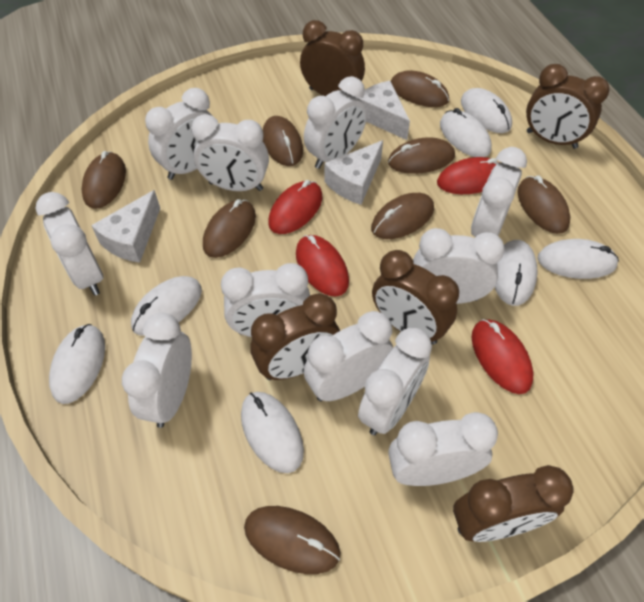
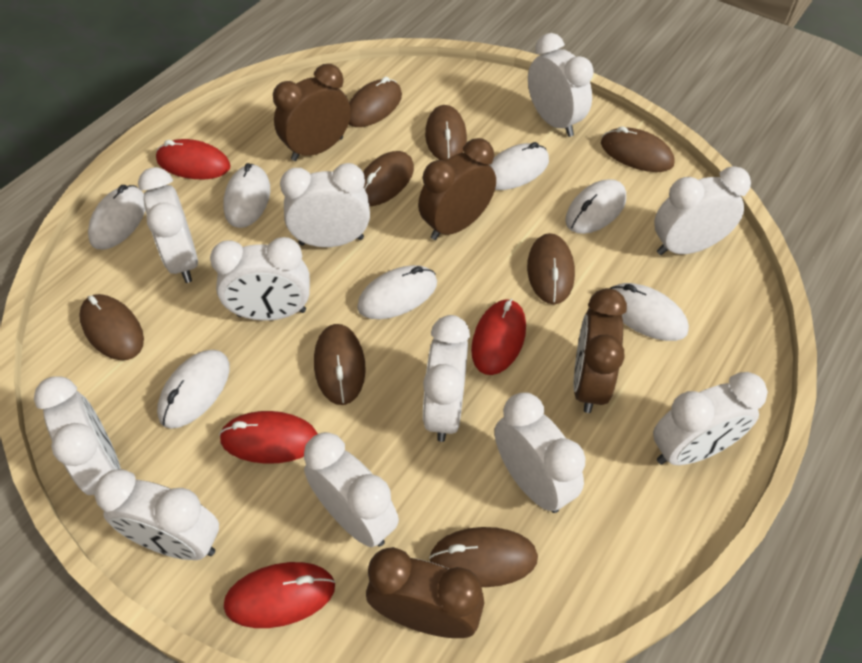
brown clock: [250,293,340,380] [300,20,365,96] [372,250,459,345] [453,465,573,542] [526,64,609,149] = 5 -> [273,64,351,161] [366,547,484,638] [418,138,496,240] [573,288,627,413] = 4
white cheese: [91,190,160,263] [325,140,383,205] [358,81,410,140] = 3 -> none = 0

